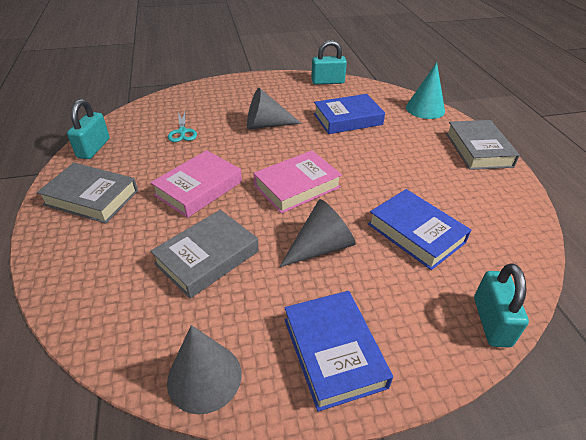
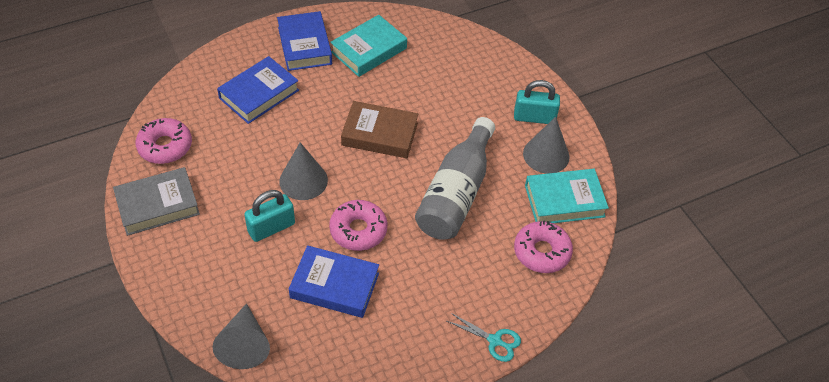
brown book: none = 0 -> [341,101,418,158] = 1
grey book: [37,163,138,224] [150,210,259,299] [446,120,520,170] = 3 -> [113,167,200,236] = 1
grey bottle: none = 0 -> [415,117,495,240] = 1
pink book: [150,150,242,218] [253,151,342,213] = 2 -> none = 0
pink donut: none = 0 -> [136,118,192,164] [329,200,387,251] [514,220,573,273] = 3
turquoise book: none = 0 -> [330,15,407,77] [525,169,609,223] = 2
turquoise cone: [406,62,445,119] = 1 -> none = 0
turquoise padlock: [67,99,110,159] [311,40,347,84] [474,263,529,347] = 3 -> [244,190,295,242] [514,80,560,124] = 2

